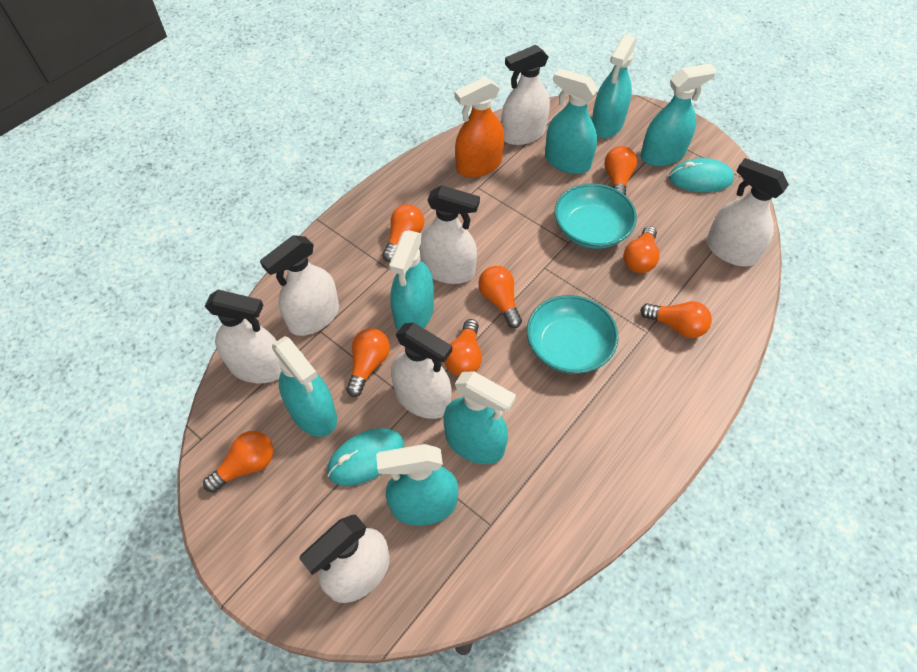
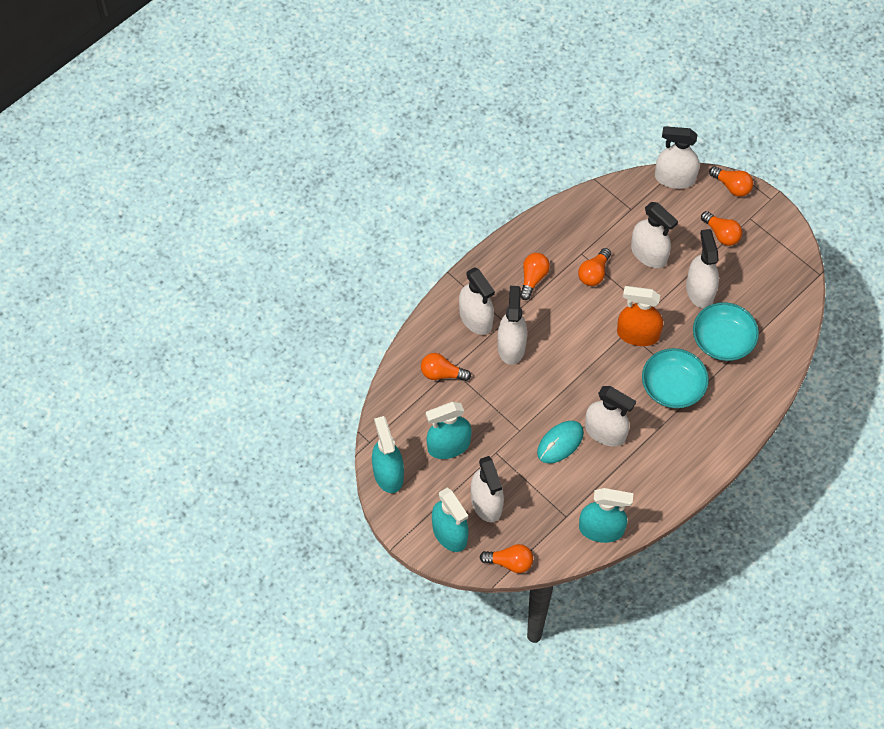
orange light bulb: [203,431,273,493] [346,328,390,397] [382,204,424,262] [445,319,482,376] [478,266,522,328] [604,146,637,195] [623,226,660,273] [640,301,712,338] = 8 -> [421,353,471,381] [480,544,533,573] [520,253,550,300] [578,248,611,286] [701,211,742,246] [709,166,753,197] = 6
turquoise mouse: [327,428,404,486] [669,158,734,192] = 2 -> [537,421,584,463] = 1
turquoise spray bottle: [272,336,337,437] [376,444,458,526] [389,230,434,330] [443,371,516,464] [545,68,598,174] [592,34,637,138] [640,63,717,166] = 7 -> [372,416,404,493] [426,402,472,459] [432,487,468,552] [579,488,634,543] = 4

